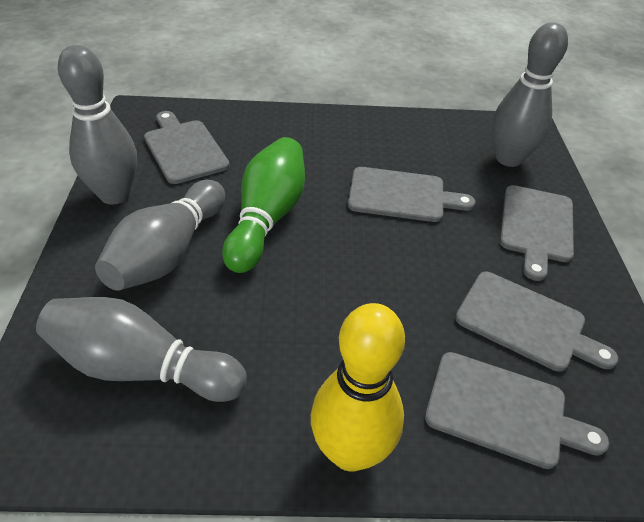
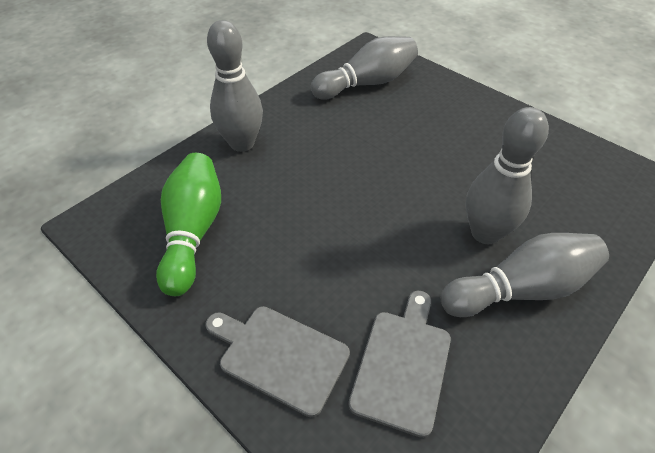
grey cutting board: [144,111,230,184] [348,167,476,222] [425,352,609,469] [455,272,618,372] [500,185,574,281] = 5 -> [205,306,350,417] [348,290,451,438] = 2
yellow bowling pin: [311,303,405,472] = 1 -> none = 0

